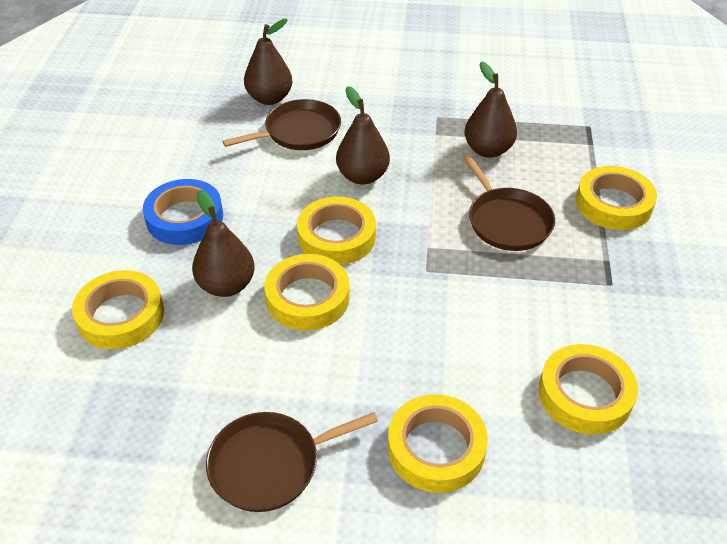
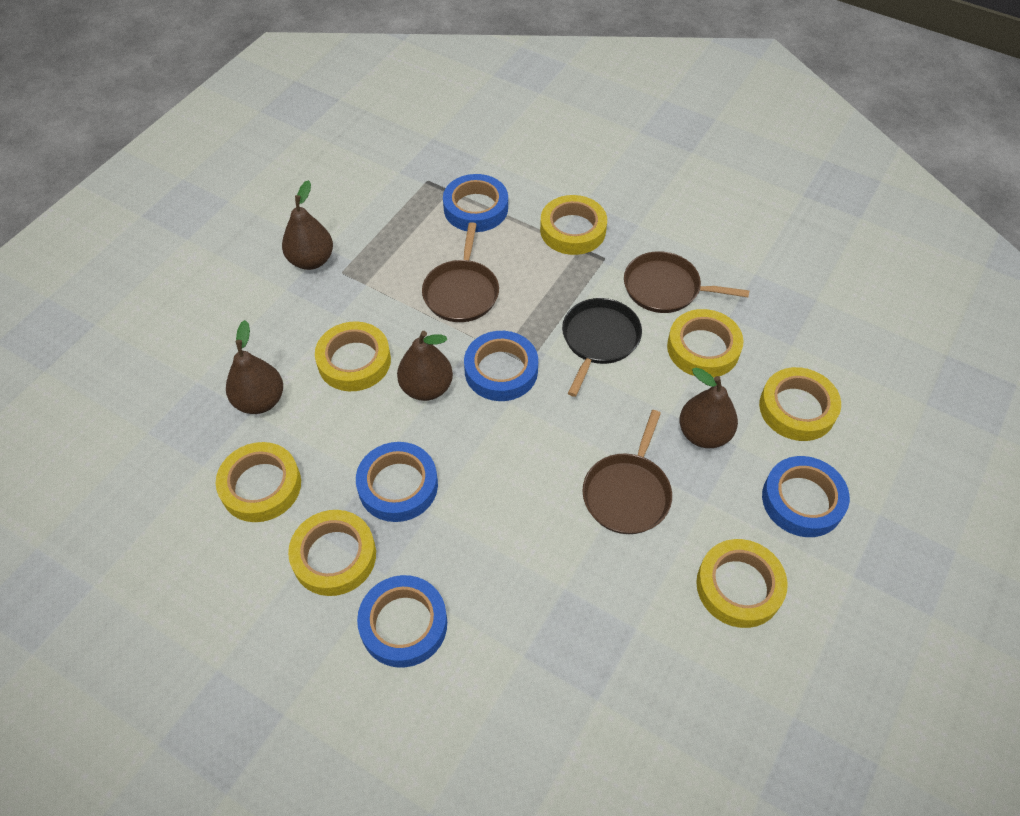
black pan: none = 0 -> [562,298,642,397] = 1
blue tape: [143,179,223,245] = 1 -> [356,442,438,522] [357,575,447,668] [443,174,508,232] [464,331,538,401] [762,456,850,537] = 5
yellow tape: [72,270,164,349] [264,254,350,331] [297,197,376,265] [388,394,488,493] [539,344,638,435] [576,166,657,230] = 6 -> [216,442,301,522] [288,510,376,596] [315,322,391,391] [540,195,607,255] [667,309,744,378] [696,539,788,628] [759,367,841,441] = 7

